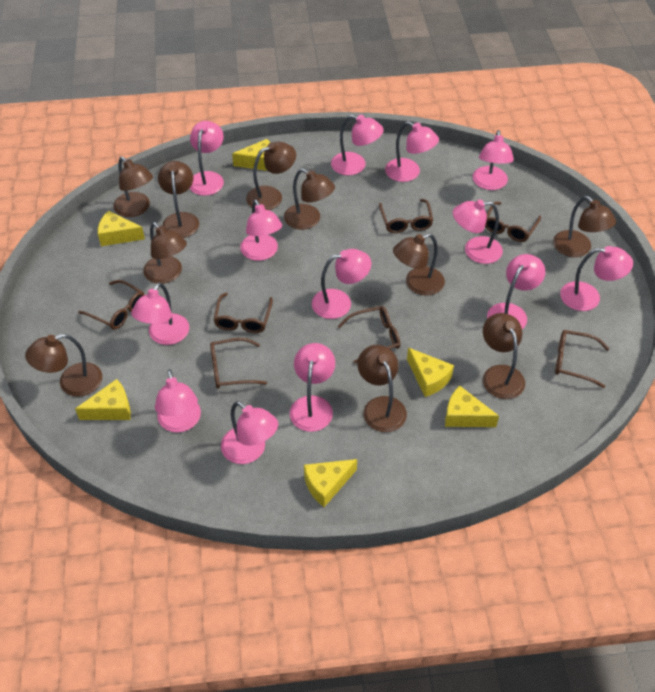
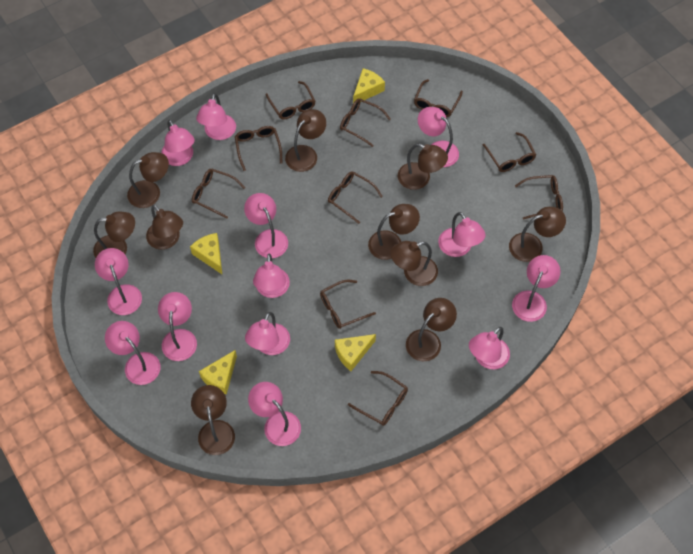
brown glasses: [78,280,145,330] [210,338,267,389] [214,293,273,333] [337,306,400,364] [379,199,433,233] [485,202,541,242] [555,330,610,388] = 7 -> [192,169,245,219] [235,126,282,171] [265,81,315,120] [320,280,376,329] [328,171,383,224] [340,98,391,147] [348,371,408,426] [414,79,463,117] [483,132,536,172] [515,175,563,220] = 10
yellow cheese: [75,379,131,420] [98,211,145,246] [232,139,270,171] [304,459,357,507] [407,348,454,397] [445,386,499,427] = 6 -> [190,233,222,274] [199,350,237,395] [335,334,376,371] [353,68,385,103] = 4

